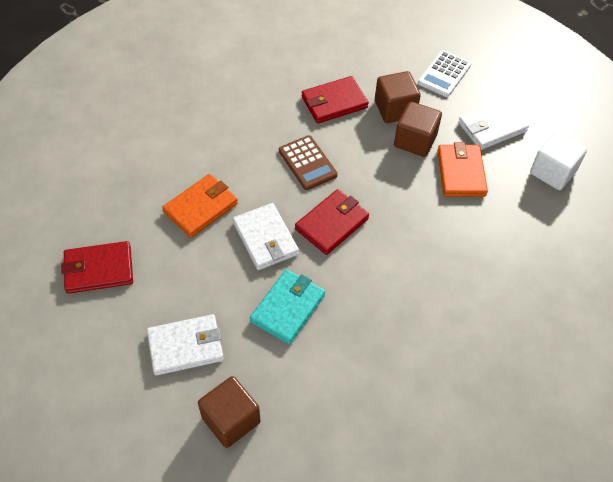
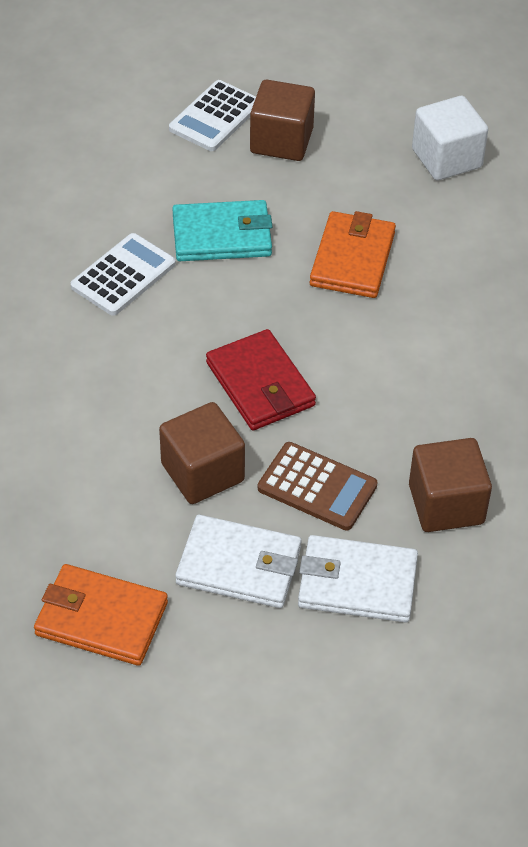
red wallet: [61,241,133,294] [295,189,369,255] [302,76,369,123] = 3 -> [206,329,316,430] = 1
white calculator: [418,50,471,97] = 1 -> [71,233,176,316] [169,80,256,151] = 2
white wallet: [147,314,224,375] [233,203,299,270] [458,99,529,150] = 3 -> [175,515,302,608] [298,535,418,623] = 2

